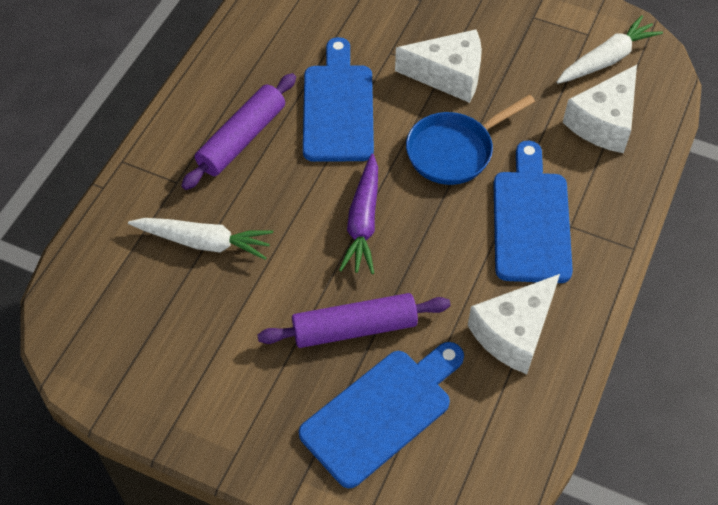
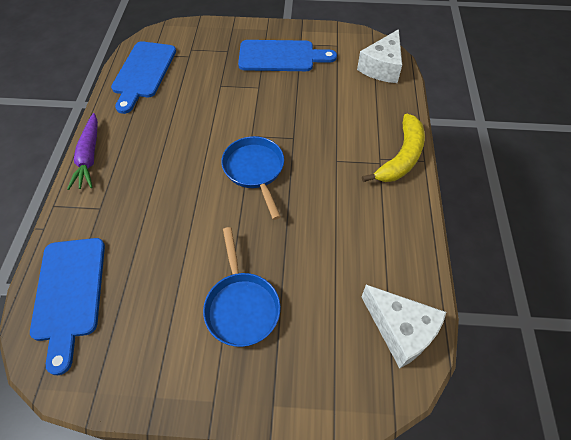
blue pan: [406,95,535,185] = 1 -> [203,227,281,347] [221,136,284,220] = 2
purple rolling pin: [181,73,296,190] [258,293,451,348] = 2 -> none = 0
white carrot: [128,218,273,260] [557,15,663,84] = 2 -> none = 0
white cheese: [395,29,482,103] [468,274,560,374] [563,65,637,153] = 3 -> [357,29,402,83] [361,285,446,369] = 2
yellow banana: none = 0 -> [362,114,425,182] = 1

